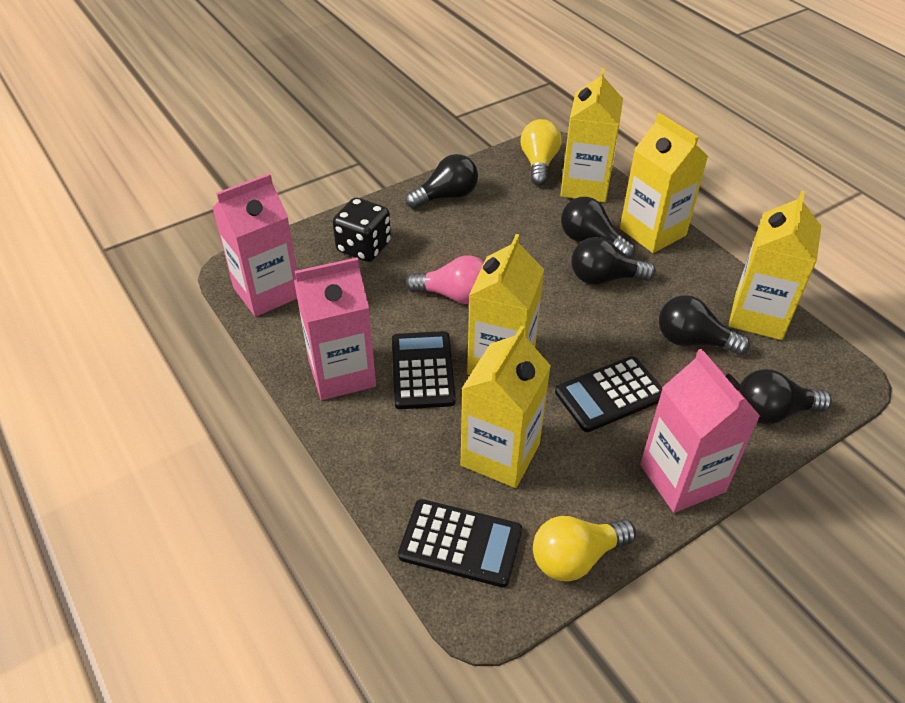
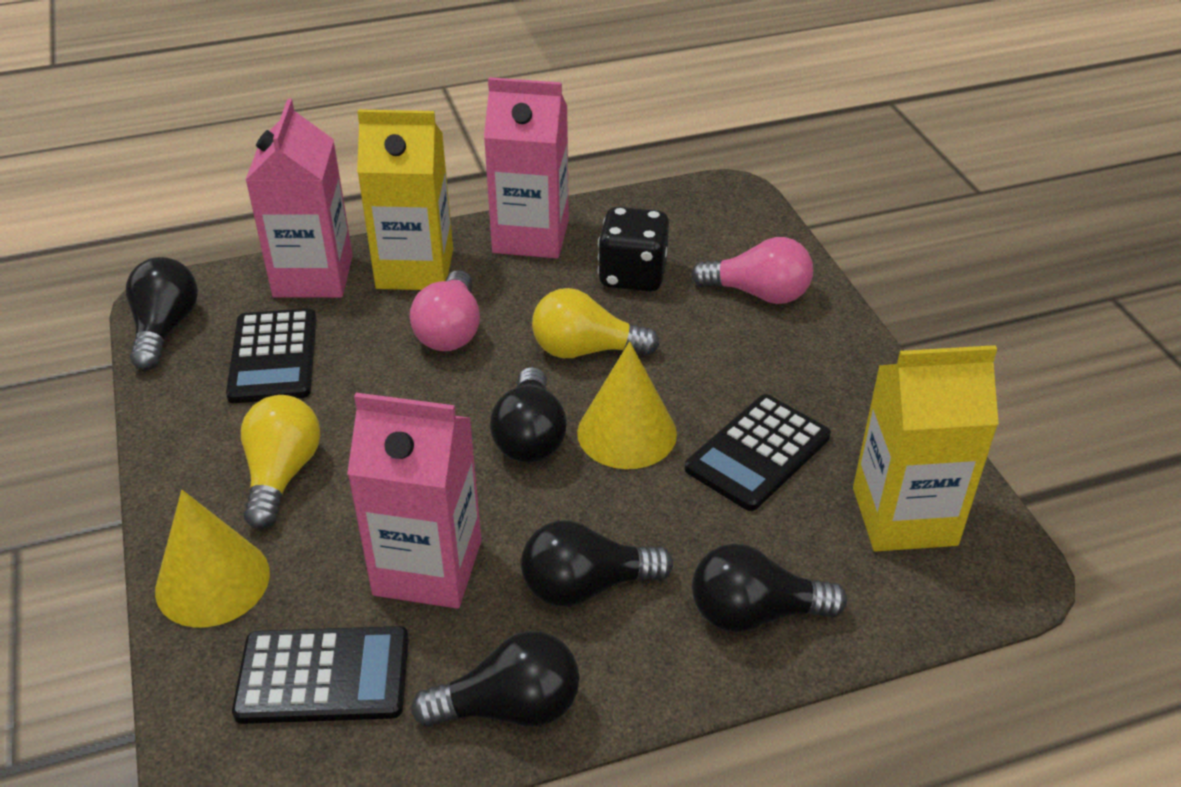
pink light bulb: [405,255,484,304] = 1 -> [410,270,480,351] [691,237,813,304] = 2
yellow carton: [461,326,551,488] [467,234,544,375] [560,68,623,203] [620,113,708,253] [729,191,821,340] = 5 -> [357,109,453,290] [853,345,999,552] = 2
yellow cone: none = 0 -> [155,490,270,627] [577,341,677,469] = 2

